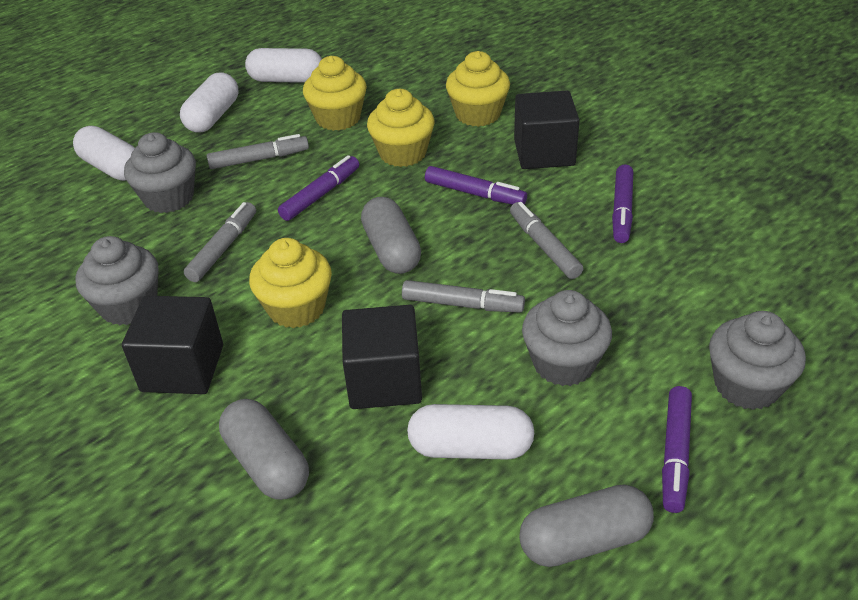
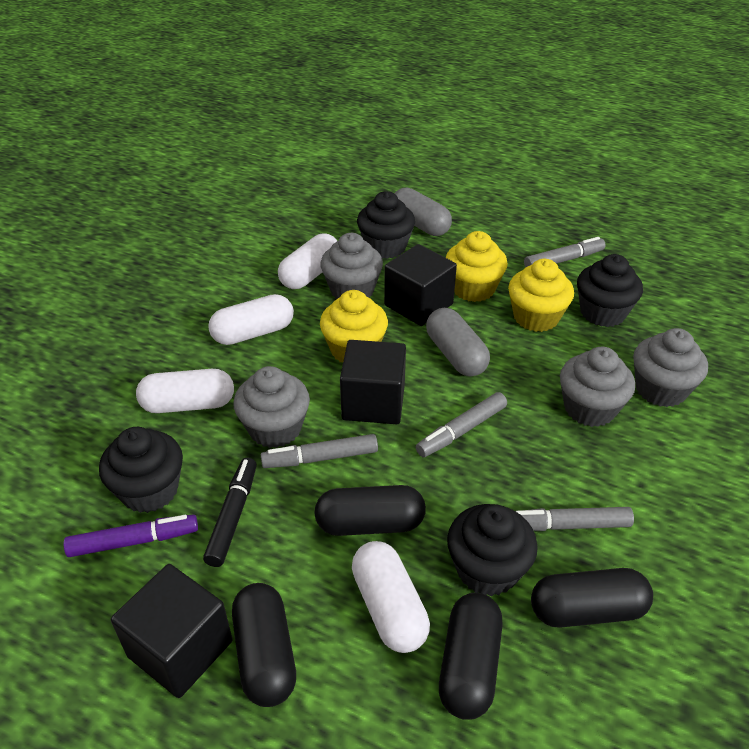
black capsule: none = 0 -> [232,583,296,707] [315,485,426,536] [439,593,503,720] [531,568,653,628] = 4
black cupcake: none = 0 -> [99,427,183,513] [357,191,415,259] [447,504,538,596] [577,254,643,327] = 4
black marker: none = 0 -> [203,458,257,567] = 1
grey capsule: [219,399,309,500] [361,197,421,274] [519,485,654,567] = 3 -> [394,187,452,236] [426,308,490,376] = 2
purple marker: [278,155,359,221] [425,166,527,205] [612,164,633,243] [662,386,692,513] = 4 -> [64,515,198,557] = 1
yellow cupcake: [249,238,332,328] [303,56,367,131] [367,89,435,167] [446,51,510,127] = 4 -> [320,290,388,362] [446,231,508,302] [508,259,574,332] = 3

